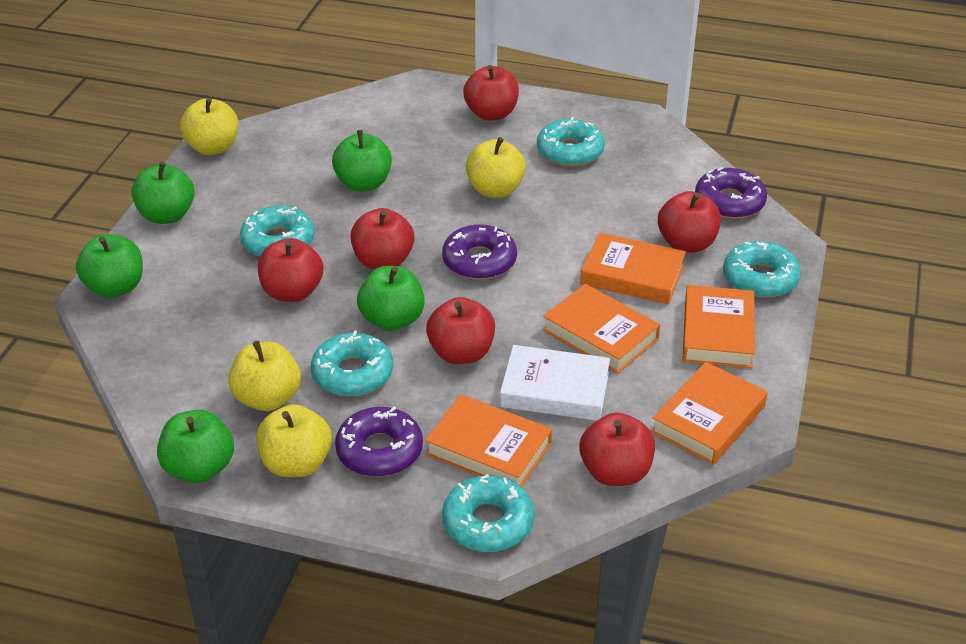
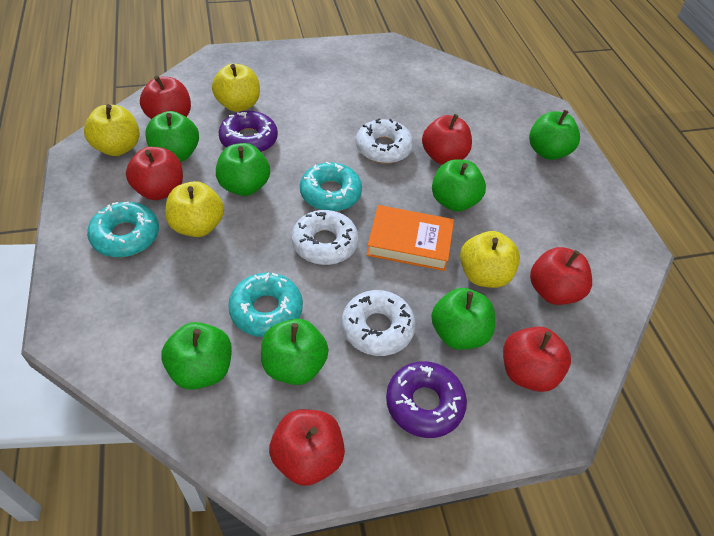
green apple: [76,234,143,298] [132,162,195,224] [157,409,234,483] [332,130,392,192] [357,266,425,331] = 5 -> [145,111,199,162] [161,322,232,390] [216,143,270,196] [261,319,329,385] [431,288,495,350] [432,159,486,212] [529,110,580,160] = 7
orange book: [425,394,552,487] [543,284,660,373] [580,232,686,304] [651,362,768,465] [682,285,755,368] = 5 -> [367,205,454,271] = 1
purple donut: [335,406,423,477] [442,224,517,280] [695,167,767,219] = 3 -> [219,111,278,152] [386,361,467,438] = 2
turquoise donut: [240,206,314,257] [311,331,393,396] [442,474,534,552] [537,117,605,166] [723,241,801,298] = 5 -> [87,202,159,257] [228,273,303,337] [300,161,362,211] = 3
white book: [500,345,610,421] = 1 -> none = 0
white donut: none = 0 -> [292,210,359,265] [342,290,416,356] [356,118,413,163] = 3

